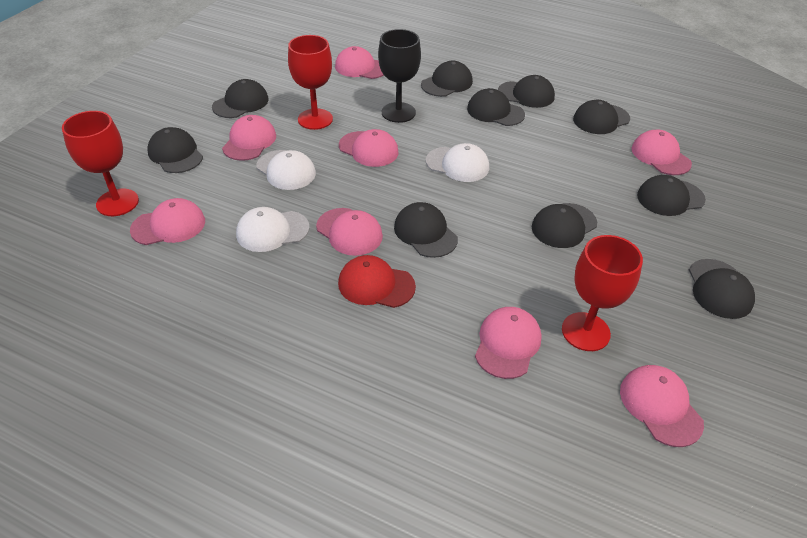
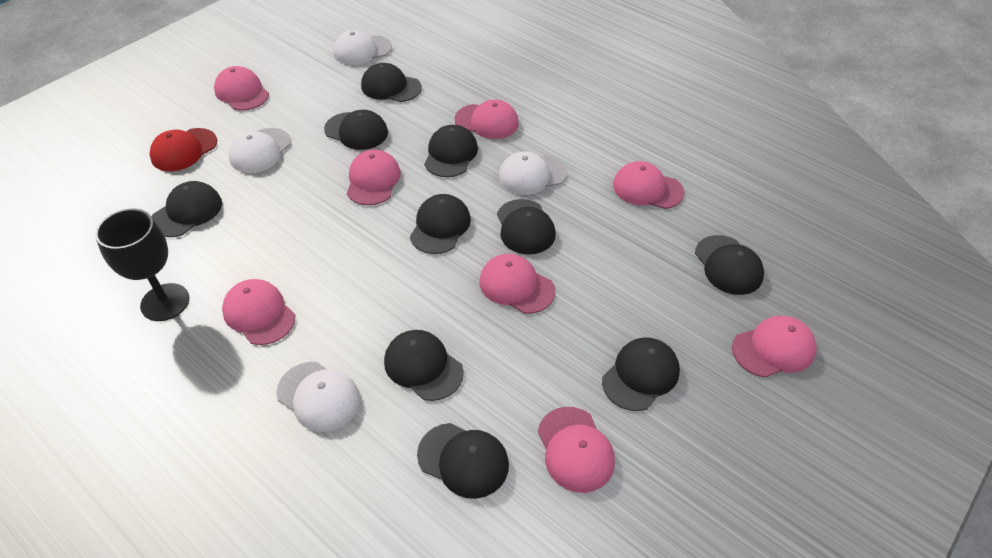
red goblet: [62,111,139,216] [288,35,333,130] [562,235,643,351] = 3 -> none = 0
white cap: [236,207,309,252] [256,150,316,190] [426,143,489,182] = 3 -> [229,128,291,173] [277,362,360,432] [333,30,392,65] [498,151,567,195] = 4

